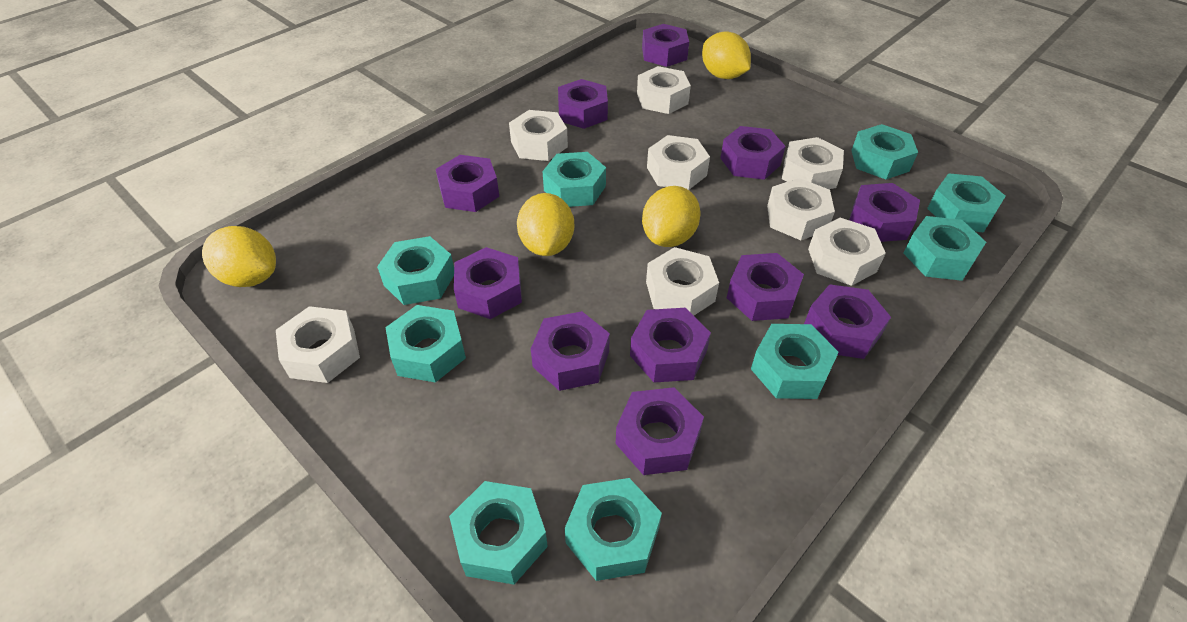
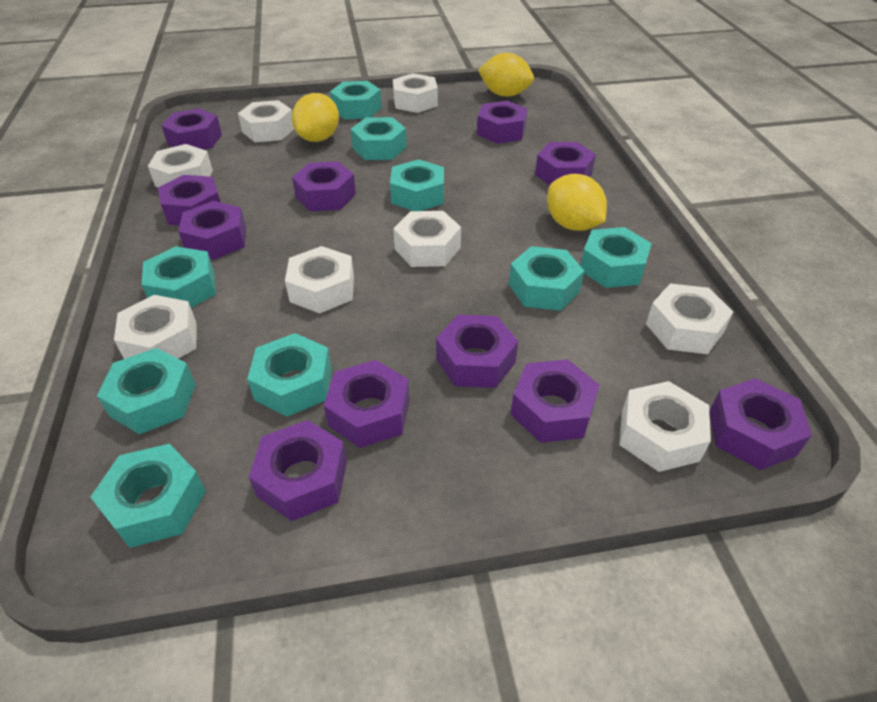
yellow lemon: [202,226,276,287] [517,193,574,256] [642,186,701,247] [702,31,751,79] = 4 -> [292,93,339,142] [478,53,534,97] [547,174,607,231] = 3

